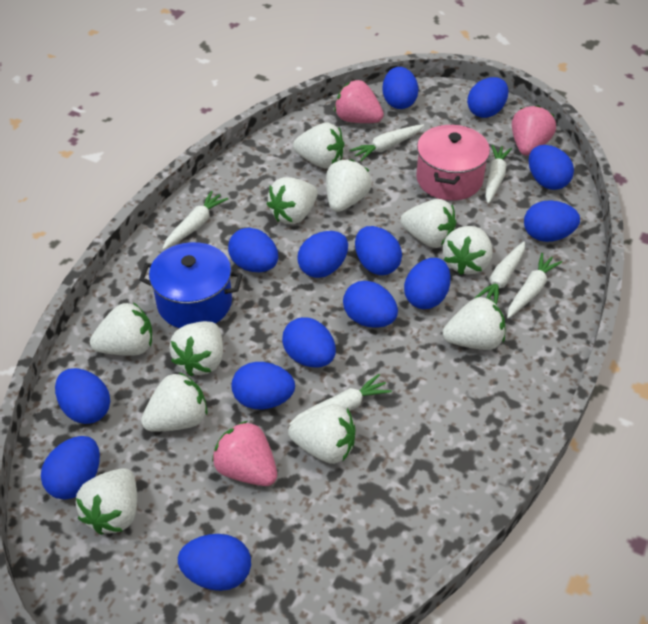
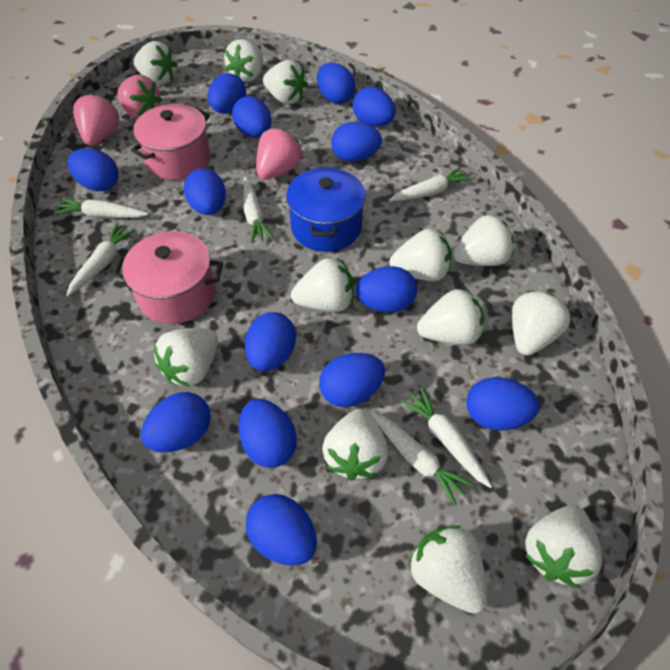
pink pot: [416,124,490,201] = 1 -> [113,231,223,324] [131,104,211,180] = 2
white strawberry: [76,468,137,535] [90,302,152,356] [141,372,208,432] [169,321,223,376] [267,177,318,225] [288,404,356,464] [293,123,344,169] [326,159,372,212] [400,199,456,248] [443,226,493,275] [443,297,505,350] = 11 -> [133,41,178,85] [154,328,218,387] [224,39,263,82] [263,60,308,104] [291,258,354,312] [322,409,388,481] [389,229,452,281] [408,525,487,614] [417,289,484,345] [453,215,514,266] [512,290,571,356] [525,505,602,588] = 12

